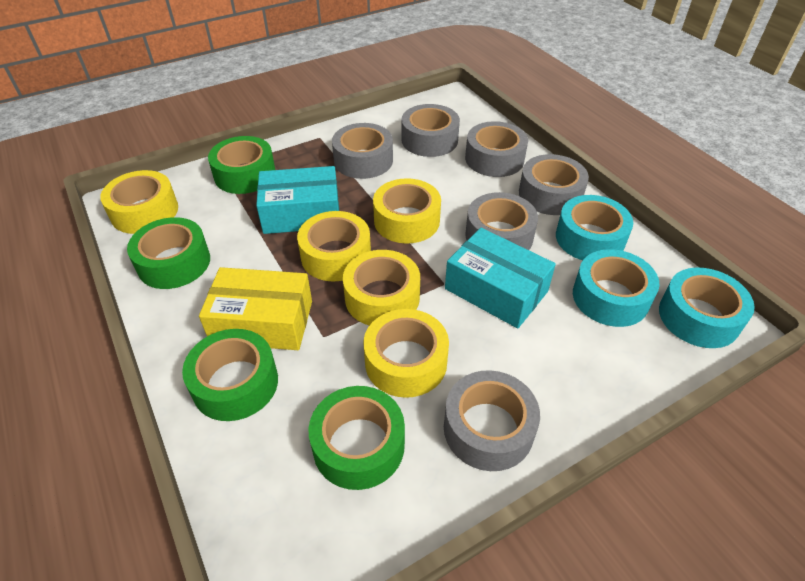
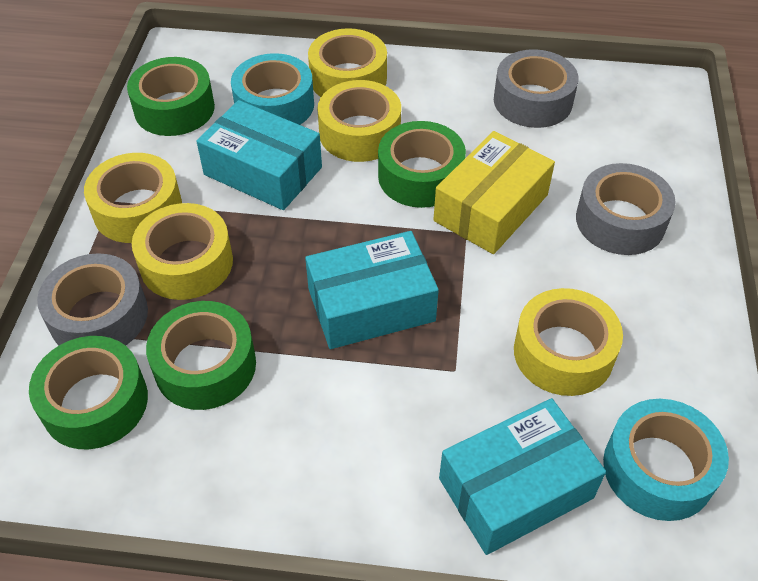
grey tape: [332,123,393,179] [401,104,460,157] [444,370,540,471] [465,121,528,177] [465,192,538,250] [519,154,589,215] = 6 -> [37,253,148,345] [494,49,578,128] [576,163,676,255] = 3
turquoise box: [256,166,339,234] [445,228,556,328] = 2 -> [196,100,322,210] [305,231,439,349] [439,398,606,555] = 3
turquoise tape: [556,195,633,260] [573,249,660,327] [659,267,755,348] = 3 -> [231,53,314,125] [603,399,729,521] = 2

